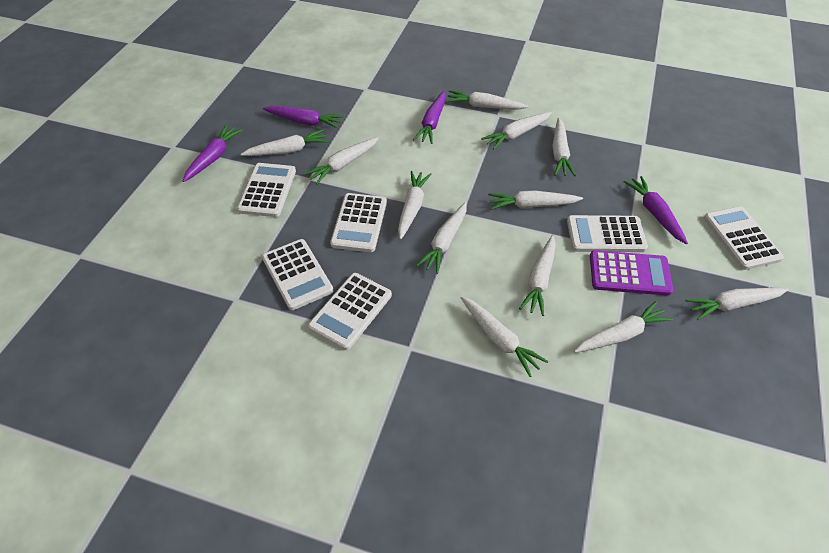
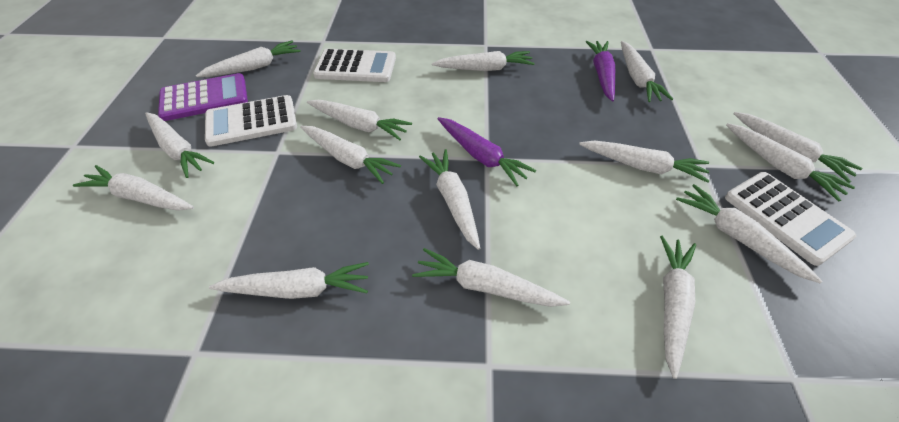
purple carrot: [183,125,243,182] [263,106,343,128] [413,91,446,144] [624,176,688,244] = 4 -> [438,117,536,186] [586,41,615,101] = 2
white calculator: [237,163,296,217] [262,239,333,310] [308,273,392,350] [330,193,387,252] [567,215,648,252] [704,206,784,270] = 6 -> [205,95,297,147] [313,49,396,82] [725,172,856,266] = 3
white carrot: [241,129,329,156] [304,137,379,185] [398,171,432,240] [416,202,467,274] [446,90,528,110] [461,296,548,377] [481,112,552,150] [488,190,583,210] [519,235,556,316] [552,118,576,177] [574,301,673,353] [686,288,788,320] = 12 -> [73,165,194,211] [145,112,214,178] [196,40,301,77] [209,262,369,299] [300,126,401,184] [307,100,412,140] [412,248,570,307] [419,149,480,250] [432,51,535,71] [579,140,709,183] [621,41,673,102] [660,236,696,379] [676,184,822,284] [726,123,855,202] [733,112,862,183] = 15

